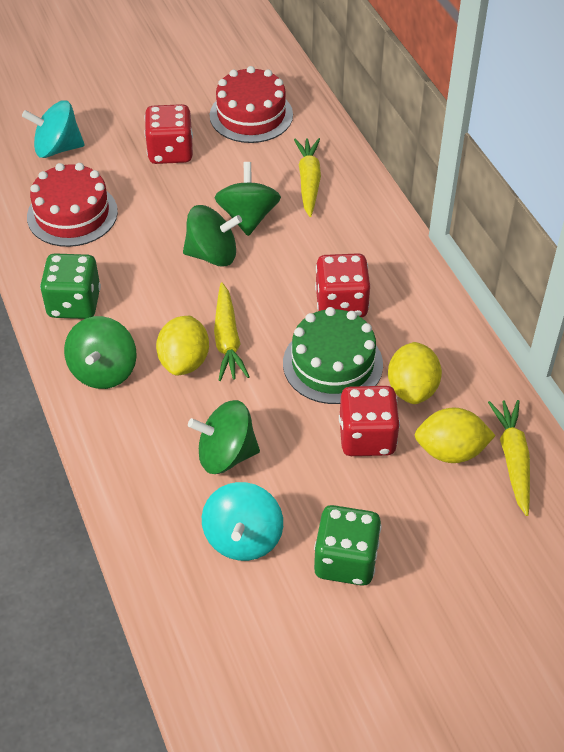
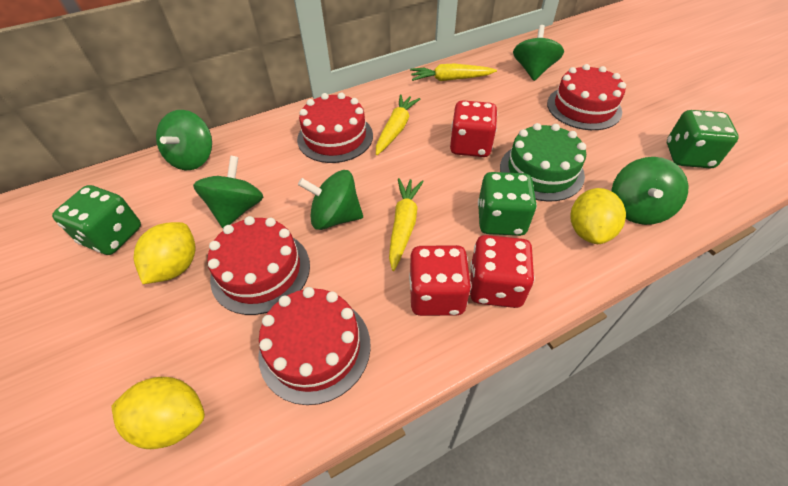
green dice: [40,253,101,319] [314,505,381,586] = 2 -> [52,185,141,255] [478,172,537,236] [667,110,739,168] = 3
green spinning top: [64,316,137,389] [183,205,242,267] [188,400,260,474] [215,162,281,236] = 4 -> [156,110,212,170] [193,156,263,228] [298,170,363,230] [513,25,564,81] [612,157,688,225] = 5
red cake: [27,163,118,247] [210,66,293,143] = 2 -> [207,216,310,315] [258,287,371,405] [297,92,373,163] [547,64,626,130] = 4
turquoise spinning top: [22,101,85,158] [202,482,283,561] = 2 -> none = 0

